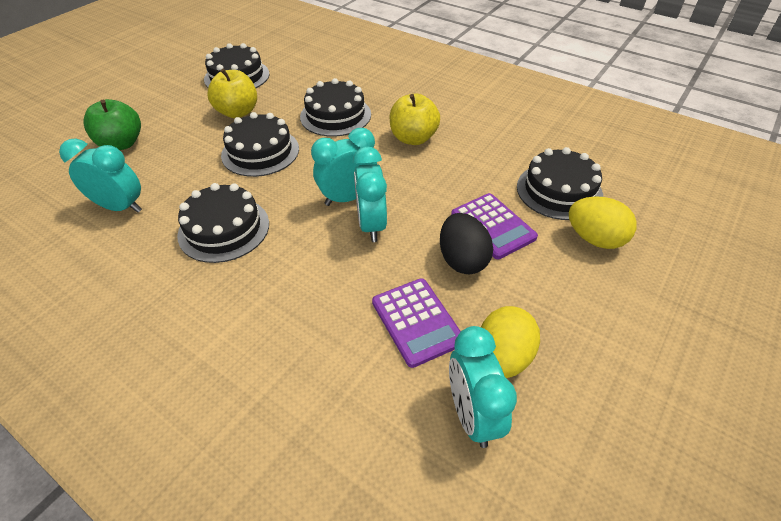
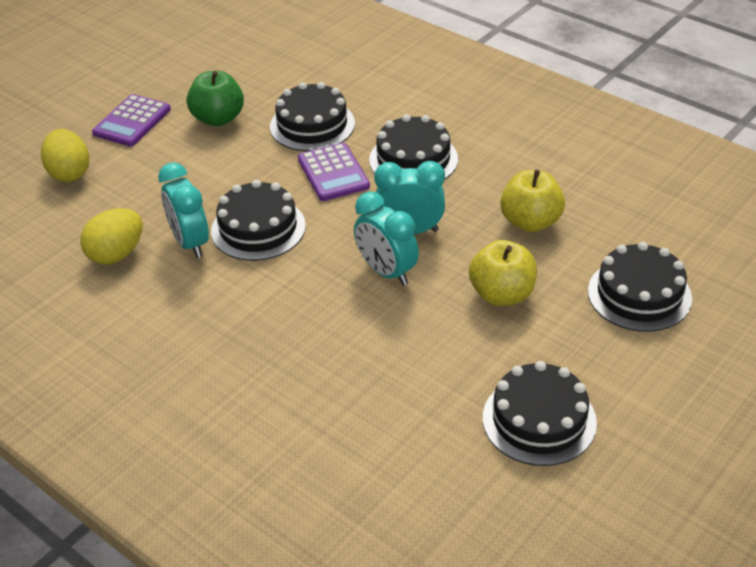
black egg: [440,213,493,274] = 1 -> none = 0
turquoise clock: [59,139,142,213] [311,128,377,206] [353,146,387,242] [449,326,517,448] = 4 -> [158,162,209,258] [354,192,419,286] [374,161,445,234] = 3

